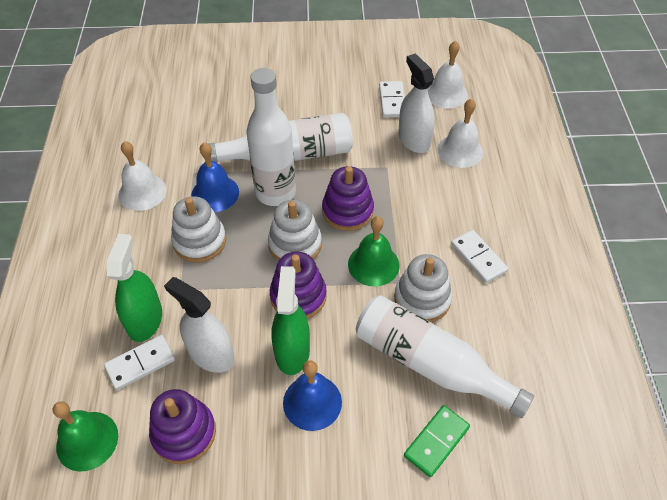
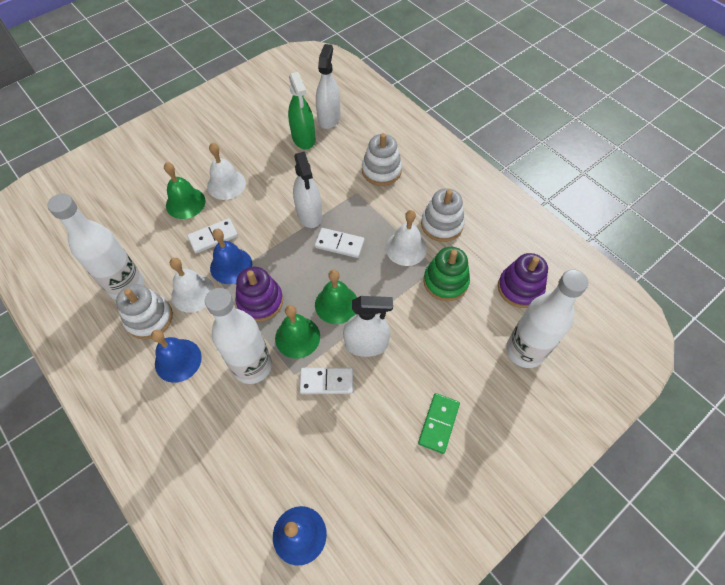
blue bell: [191,143,239,212] [283,360,342,431] = 2 -> [151,330,202,383] [210,229,252,284] [273,506,327,566] = 3
green bell: [53,401,118,471] [348,216,399,287] = 2 -> [164,162,206,219] [275,305,320,359] [315,270,357,324] = 3
green spray bottle: [107,234,162,342] [272,266,310,375] = 2 -> [288,72,315,149] = 1
green stacking toy: none = 0 -> [423,247,470,301] = 1
purple stacking toy: [149,389,216,464] [270,251,326,319] [322,166,374,231] = 3 -> [235,267,283,322] [498,253,548,308] = 2
white spray bottle: [164,277,235,373] [398,54,435,153] = 2 -> [293,152,322,228] [316,44,340,129] [343,296,393,357] = 3

